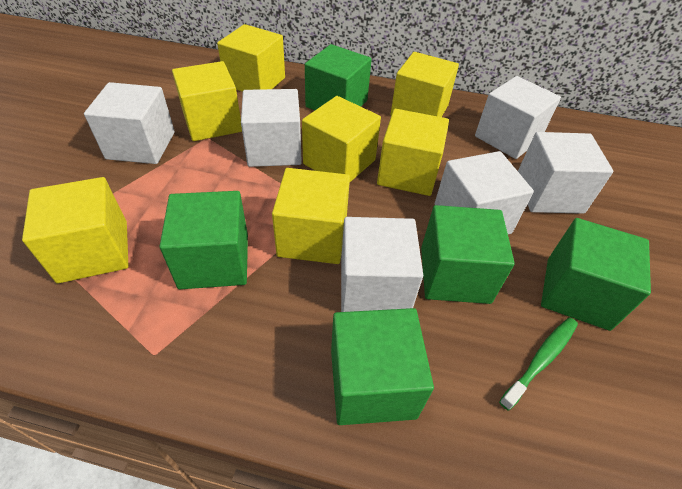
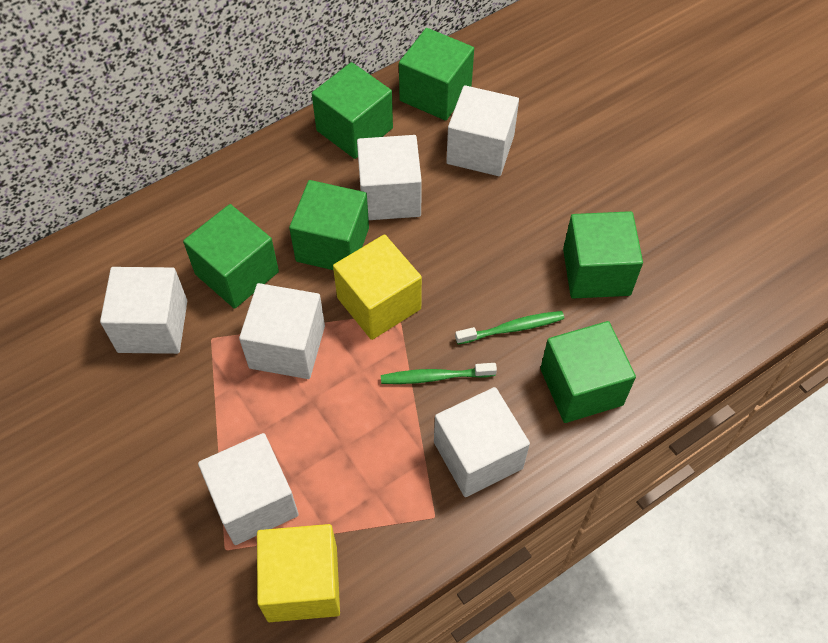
green cube: [160,191,248,289] [305,44,372,110] [331,308,434,425] [421,205,515,304] [541,218,651,331] = 5 -> [183,204,279,309] [289,180,369,270] [312,62,393,159] [399,28,474,121] [540,321,636,423] [563,211,643,299] = 6
green toothbrush: [499,317,578,411] = 1 -> [381,363,497,384] [455,311,564,344] = 2
yellow cube: [22,177,129,283] [172,61,242,141] [217,24,285,92] [272,168,350,264] [302,96,381,182] [377,109,449,196] [391,52,459,117] = 7 -> [257,524,340,622] [333,234,422,340] = 2

